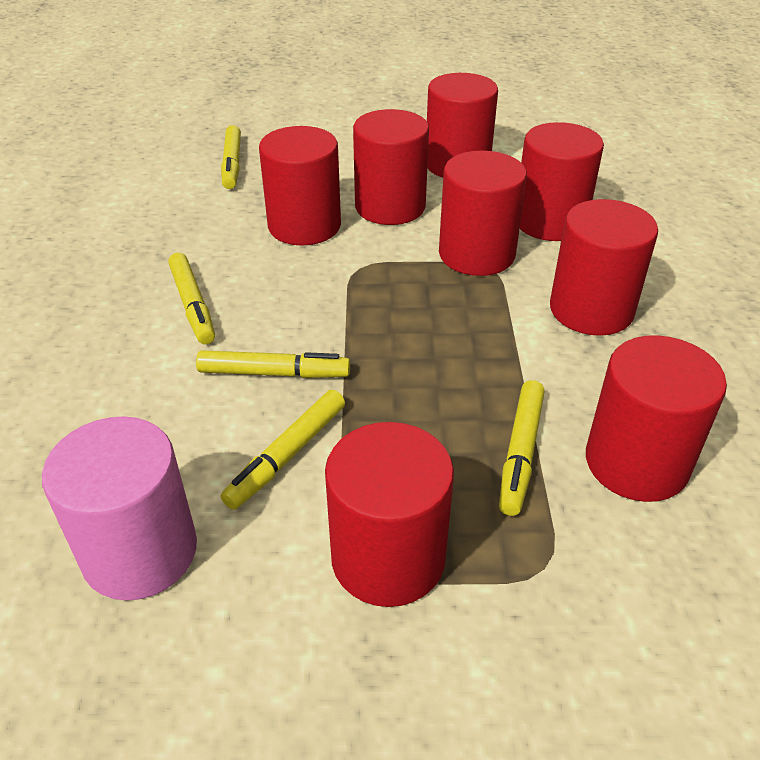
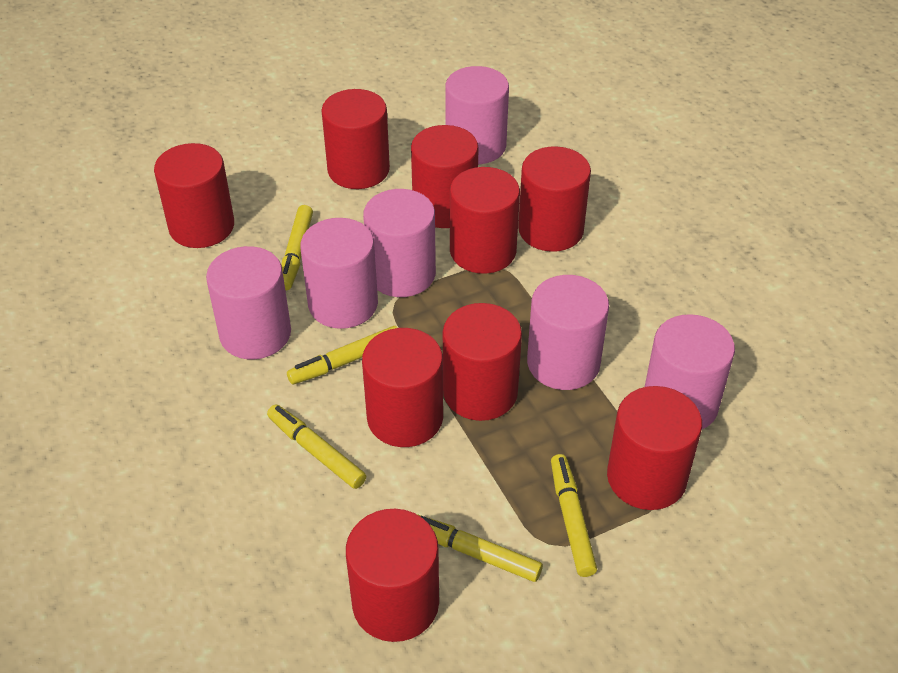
pink cylinder: [42,416,197,601] = 1 -> [206,246,291,359] [300,218,378,329] [363,189,436,297] [446,66,509,164] [527,275,609,390] [645,314,735,429] = 6
red cylinder: [259,126,341,246] [325,422,454,607] [353,109,429,225] [427,73,498,177] [439,151,527,276] [520,122,604,241] [550,199,658,336] [586,335,727,502] = 8 -> [154,143,234,248] [321,89,390,189] [346,509,439,642] [362,328,443,447] [411,125,479,228] [443,303,522,421] [450,167,520,274] [518,146,591,252] [607,386,702,510] = 9

